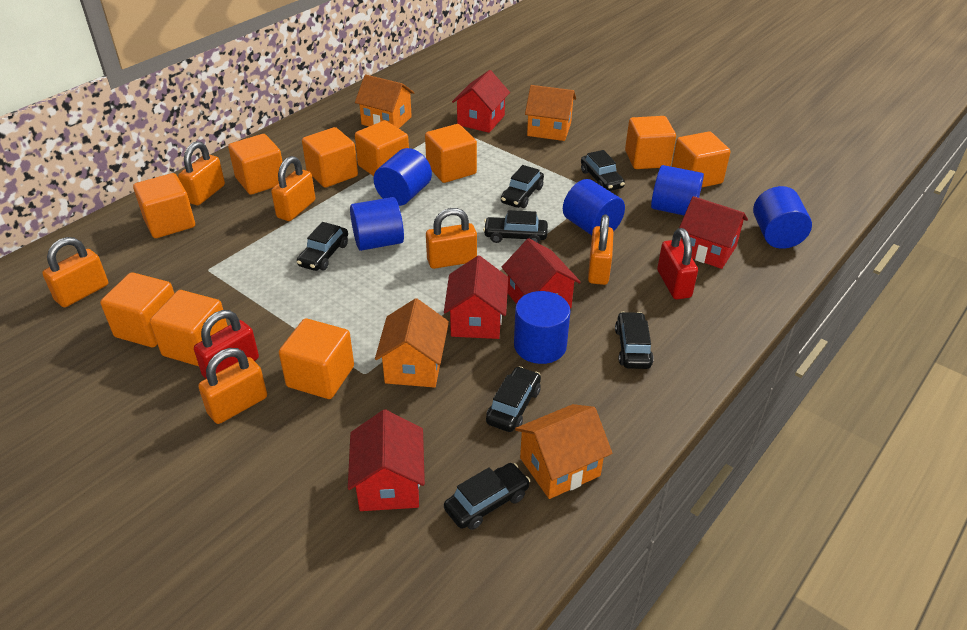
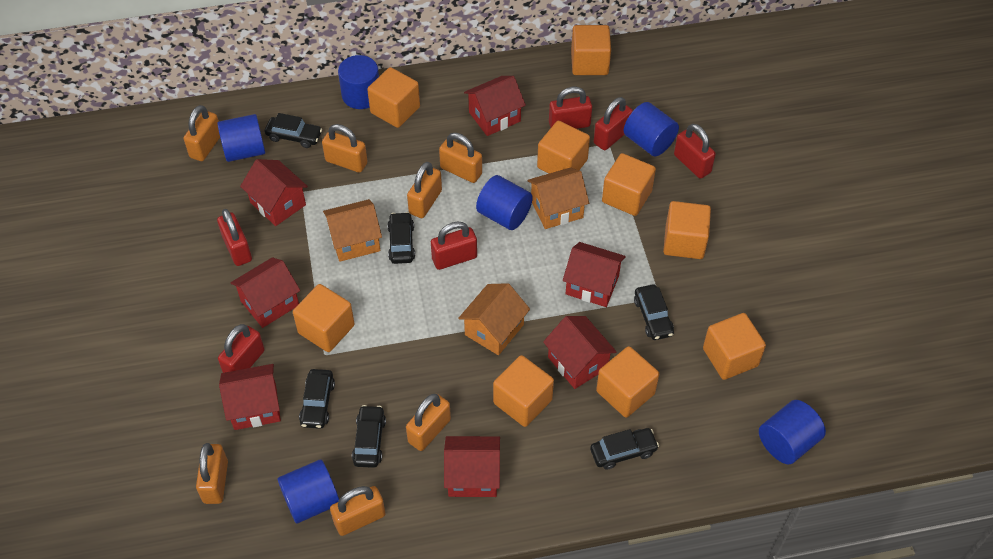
black car: [297,222,348,271] [444,463,530,530] [483,210,548,243] [486,366,541,432] [501,165,544,208] [581,150,625,191] [615,312,654,369] = 7 -> [265,113,322,148] [299,369,335,429] [352,405,386,468] [387,212,415,264] [590,428,659,470] [634,285,674,340] = 6
orange cube: [100,272,174,347] [133,173,195,238] [150,290,228,366] [228,134,283,195] [279,318,354,399] [302,127,358,188] [355,121,409,176] [425,124,477,183] [625,116,676,169] [672,132,731,187] = 10 -> [293,284,355,352] [367,67,420,128] [493,355,554,427] [537,121,590,173] [571,25,611,75] [596,346,659,418] [602,153,656,216] [663,201,711,259] [703,313,766,380] = 9
orange house: [355,74,415,129] [375,298,449,388] [515,404,612,499] [525,85,576,141] = 4 -> [323,199,382,262] [458,283,530,355] [527,167,589,229] = 3
orange padlock: [42,237,108,307] [178,141,225,205] [198,348,267,424] [271,156,315,221] [426,208,477,269] [588,214,614,285] = 6 -> [184,105,220,161] [196,443,228,504] [322,124,368,173] [330,486,385,536] [406,394,451,451] [407,162,442,218] [439,133,482,183] = 7
red house: [348,409,425,511] [444,256,508,339] [452,70,510,133] [502,238,581,308] [679,196,748,269] = 5 -> [219,364,281,430] [231,257,300,328] [240,159,308,226] [444,436,500,497] [464,76,526,136] [543,316,617,389] [563,242,626,307] = 7
red padlock: [194,310,259,379] [657,228,698,299] = 2 -> [217,209,252,266] [218,324,265,373] [431,221,477,270] [549,87,592,129] [594,97,633,150] [674,124,716,179] = 6

